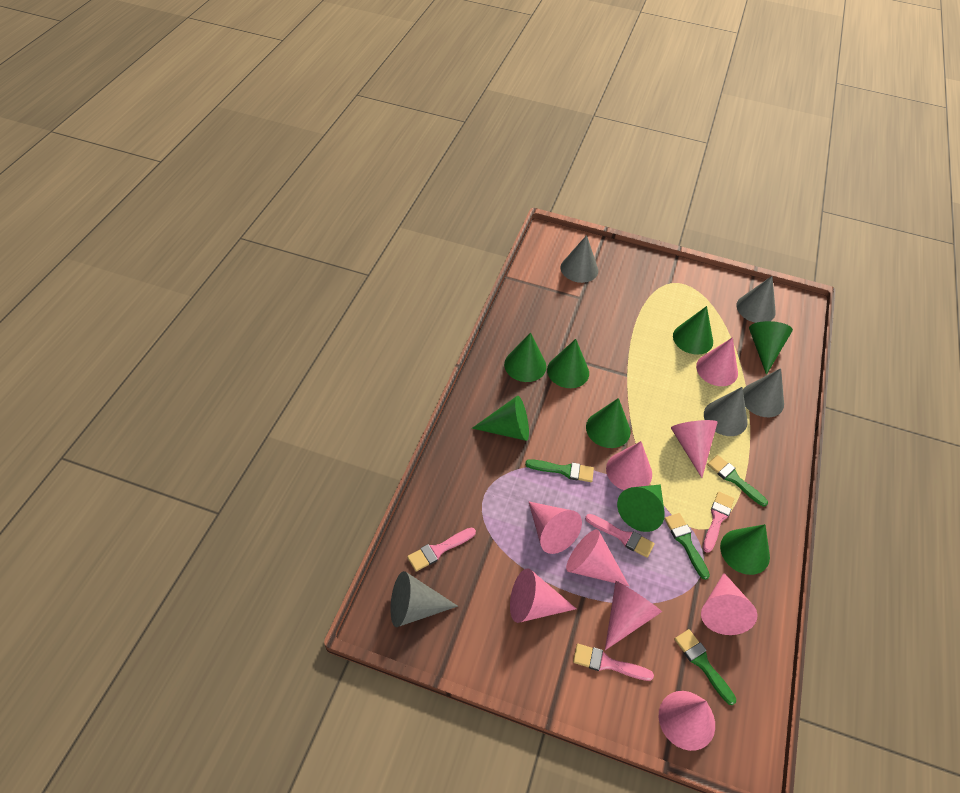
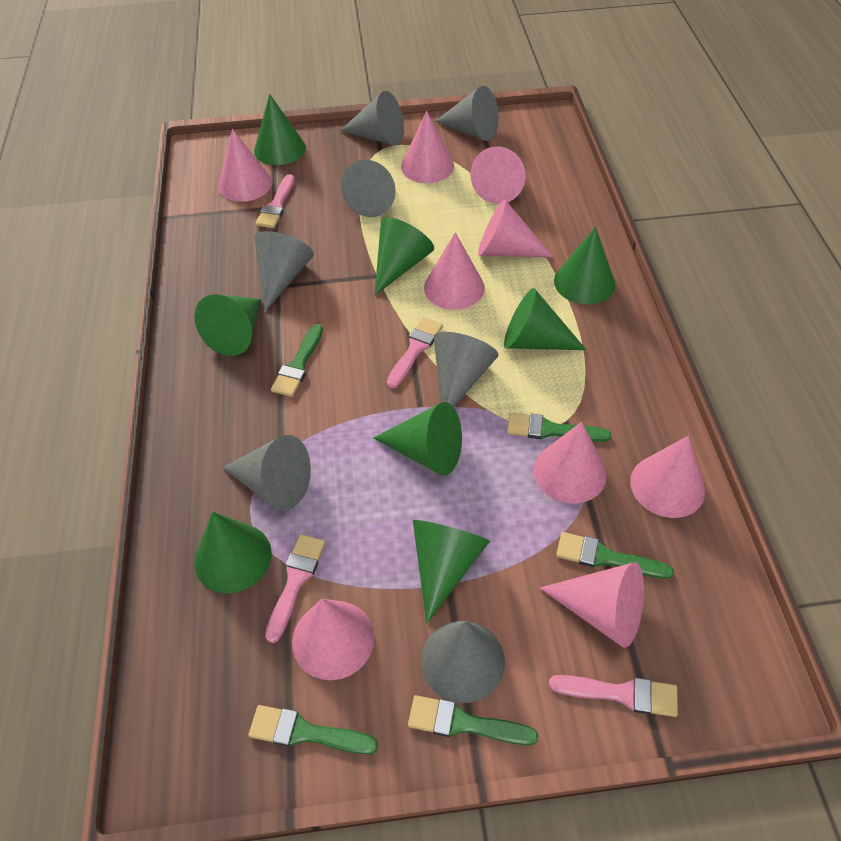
green brush: [525,459,594,482] [664,513,710,580] [674,629,736,705] [707,455,768,506] = 4 -> [248,705,378,754] [271,324,323,397] [408,695,539,745] [507,413,611,442] [556,532,674,579] = 5
grey cone: [390,571,458,627] [561,235,598,283] [704,387,747,436] [736,276,776,323] [743,368,784,417] = 5 -> [223,435,311,510] [254,231,314,312] [340,91,404,146] [341,160,396,217] [421,621,505,703] [434,332,499,407] [435,86,499,141] = 7

